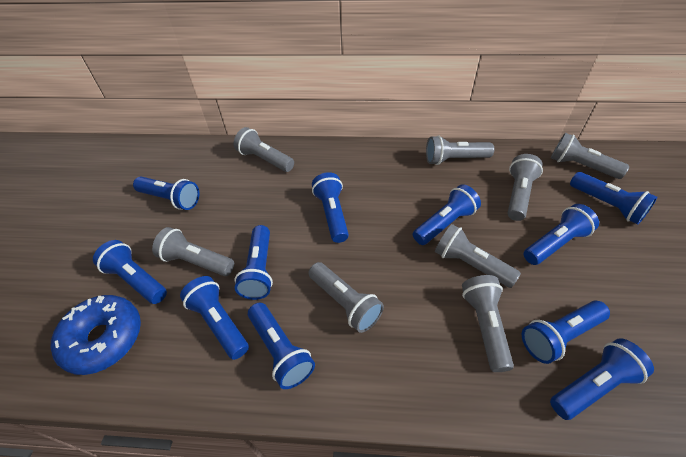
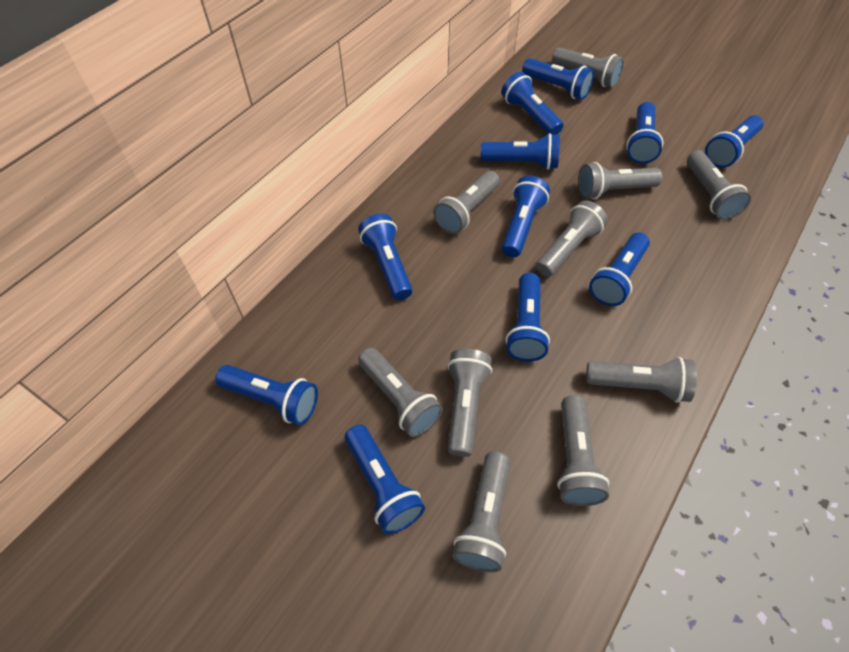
blue donut: [50,295,141,375] = 1 -> none = 0
grey flashlight: [152,227,234,276] [234,127,294,172] [309,262,384,333] [426,135,494,165] [435,224,521,288] [462,275,514,372] [507,154,543,221] [551,133,629,179] = 8 -> [358,348,443,437] [433,171,500,234] [447,349,492,457] [452,451,510,572] [536,200,608,277] [552,47,624,88] [557,395,609,506] [578,162,663,200] [586,357,697,403] [687,150,751,220] = 10

